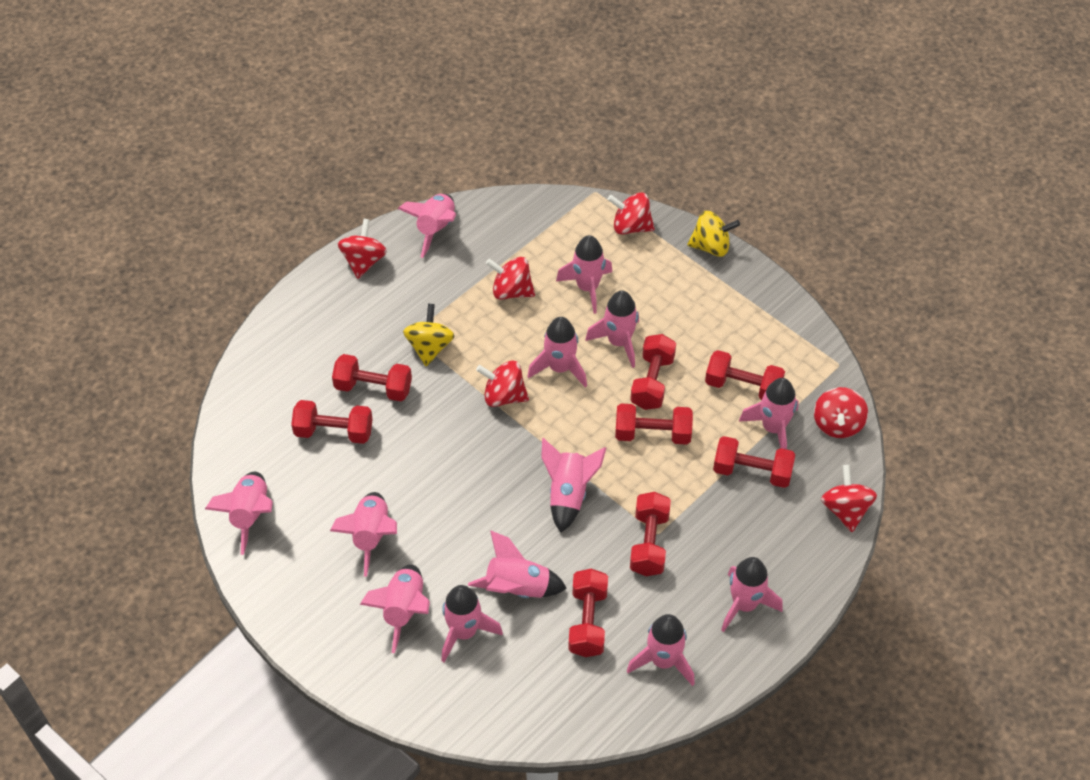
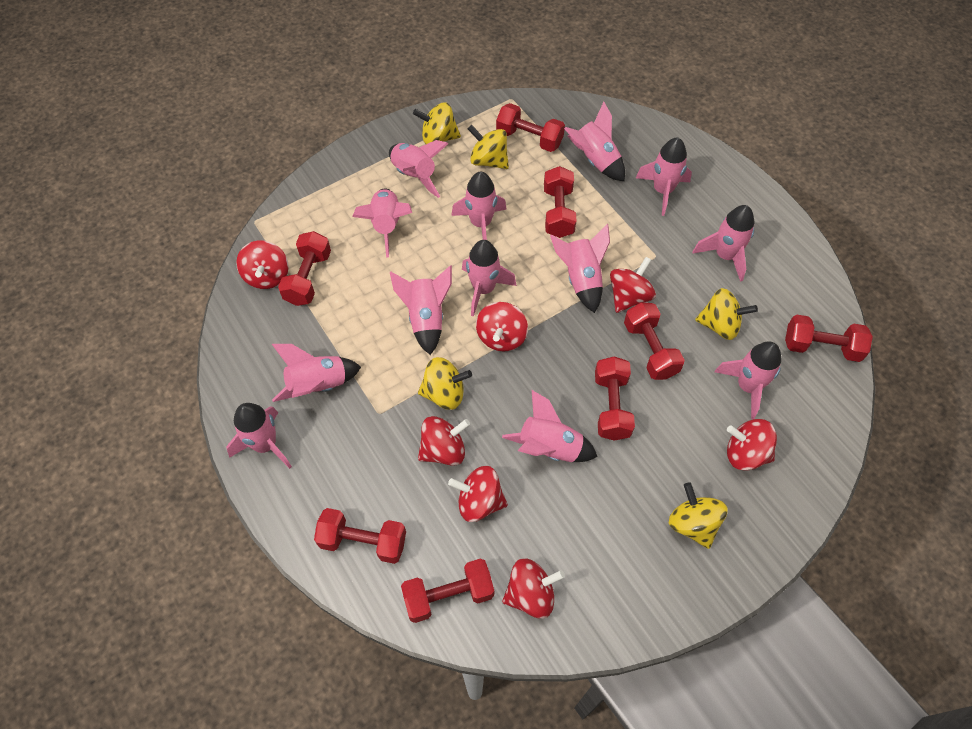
red spinning top: [338,219,387,279] [476,361,529,407] [486,257,535,300] [607,192,655,235] [814,387,868,438] [821,465,877,532] = 6 -> [236,240,289,289] [418,416,470,466] [448,466,508,522] [476,302,528,352] [502,558,565,619] [610,257,656,313] [727,419,777,471] = 7
yellow spinning top: [403,304,454,366] [688,211,740,257] = 2 -> [413,102,461,144] [418,357,472,410] [468,125,509,169] [669,482,728,549] [695,288,758,340] = 5

